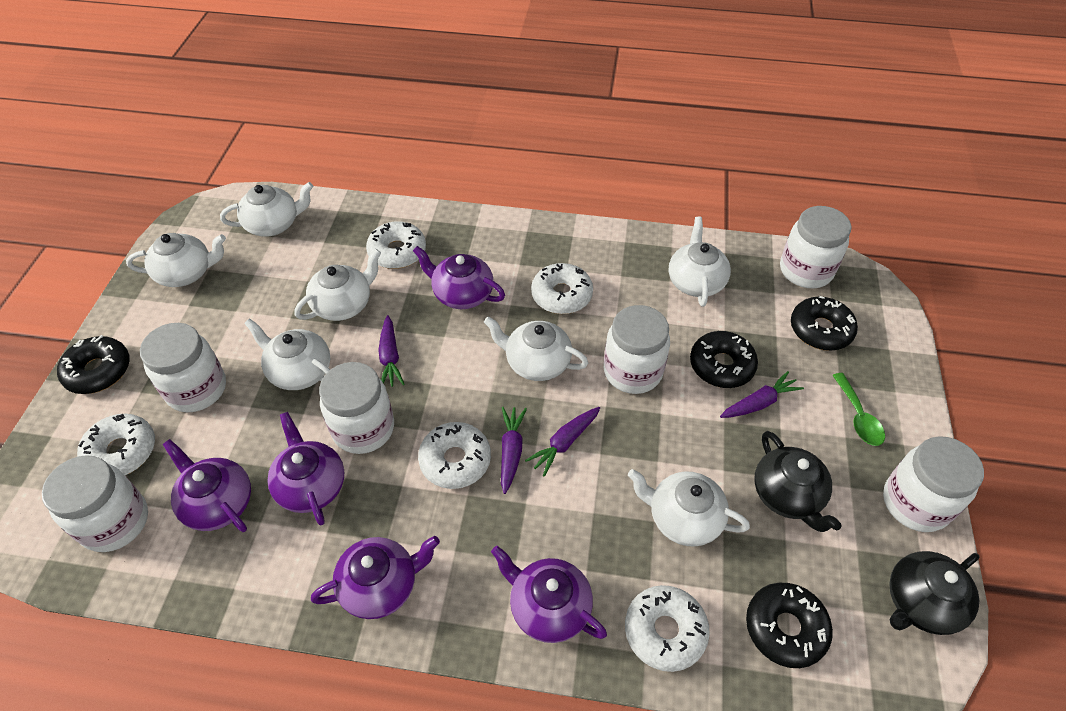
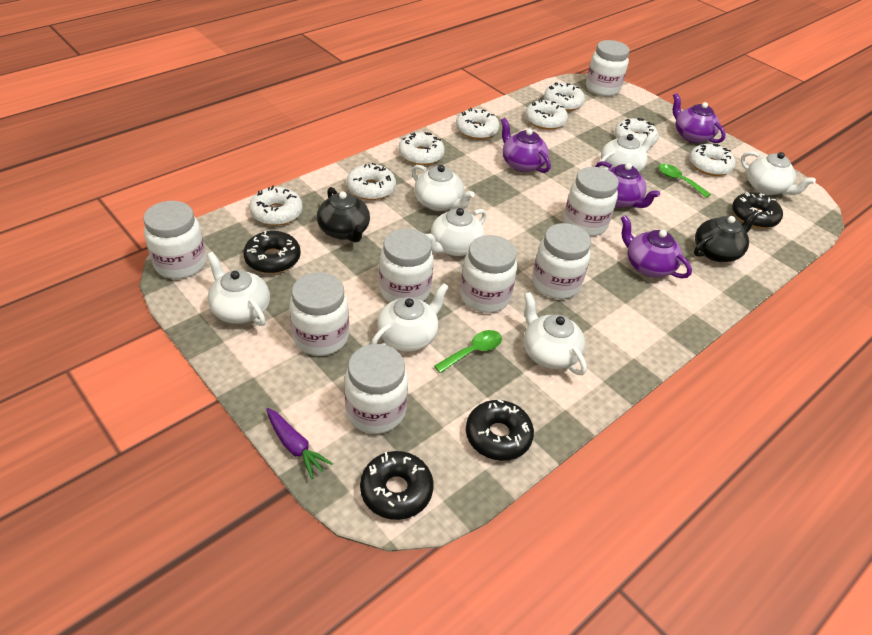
green spoon: [832,373,885,446] = 1 -> [434,330,502,373] [659,164,711,198] = 2
purple carrot: [378,315,405,387] [501,407,527,494] [525,407,600,477] [720,371,804,418] = 4 -> [266,408,333,479] = 1
purple teapot: [163,439,251,532] [267,412,344,525] [311,536,440,619] [413,246,505,309] [491,546,607,643] = 5 -> [501,118,551,173] [595,161,660,208] [621,215,692,279] [673,93,726,143] = 4
white donut: [77,413,155,475] [366,221,426,269] [418,422,491,489] [531,263,593,314] [625,585,710,672] = 5 -> [249,185,303,226] [347,163,396,200] [398,132,445,165] [456,108,499,140] [525,99,568,130] [544,82,585,111] [615,118,659,146] [689,144,736,176] = 8
white jar: [42,455,148,552] [140,323,226,412] [319,362,394,454] [604,305,670,394] [780,206,851,288] [883,436,984,532] = 6 -> [143,201,206,279] [289,272,349,356] [344,344,408,434] [379,228,434,302] [460,235,517,313] [532,223,591,299] [564,167,619,236] [586,40,629,96] = 8

